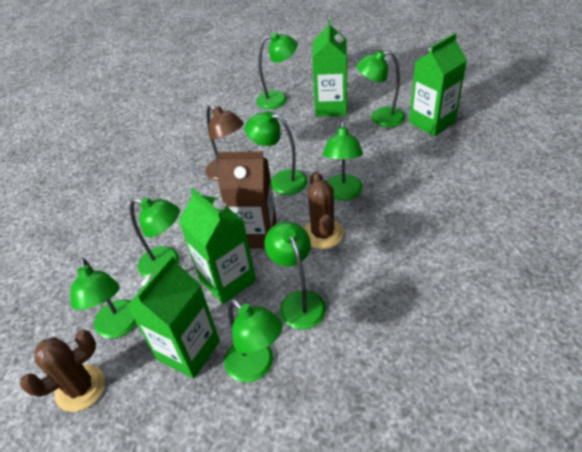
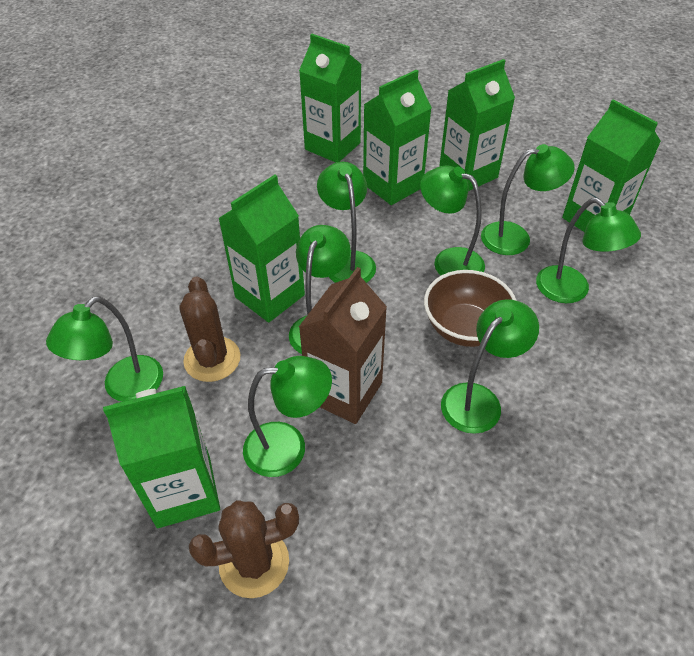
brown bowl: none = 0 -> [424,270,517,347] = 1
brown lamp: [206,104,244,181] = 1 -> none = 0
green carton: [127,255,220,379] [178,188,256,304] [312,20,347,117] [409,33,467,136] = 4 -> [103,386,220,528] [218,175,305,323] [299,34,362,162] [363,69,432,205] [439,59,515,191] [562,100,661,232] = 6

